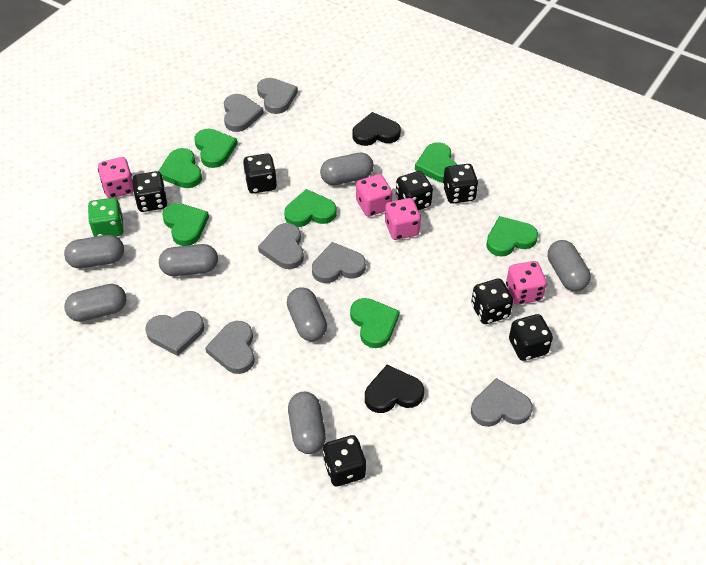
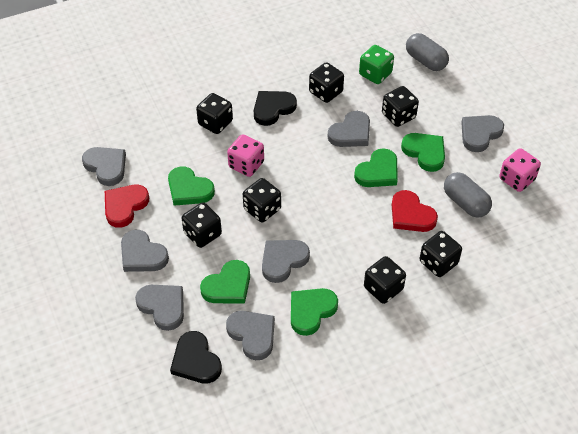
green heart: [158,148,202,188] [162,203,209,246] [195,128,237,168] [284,189,336,227] [350,298,399,348] [415,142,457,183] [486,216,538,256] = 7 -> [168,167,215,206] [200,260,250,304] [291,288,338,336] [354,148,398,187] [401,133,445,172] = 5
grey capsule: [64,235,124,268] [64,284,127,322] [159,244,218,276] [287,287,327,341] [288,392,326,454] [320,153,374,185] [548,240,591,291] = 7 -> [406,33,449,71] [444,172,492,218] = 2
pink dice: [98,157,134,198] [356,174,392,217] [385,198,421,240] [506,261,547,304] = 4 -> [227,134,264,177] [499,148,541,192] = 2
red heart: none = 0 -> [105,185,149,228] [392,190,438,232] = 2

